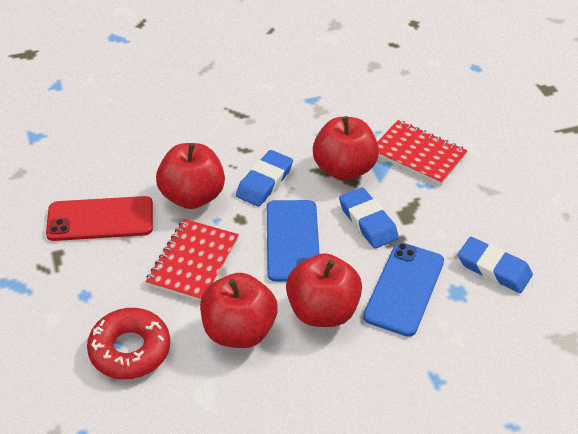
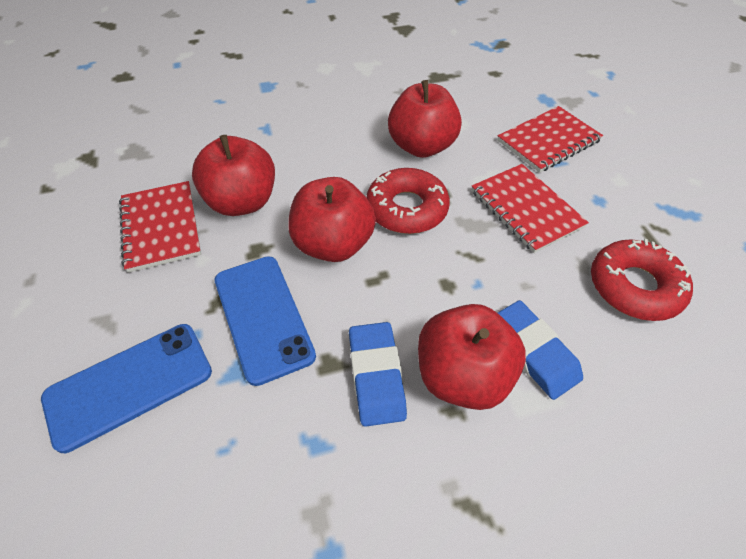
blue eraser: [236,150,293,207] [339,187,399,249] [458,237,533,293] = 3 -> [349,322,407,427] [498,300,583,400] = 2
red donut: [87,308,170,379] = 1 -> [366,168,450,234] [591,239,693,321] = 2
red notebook: [146,219,239,301] [377,120,468,185] = 2 -> [119,181,201,273] [471,164,589,253] [497,106,603,173] = 3
red phone: [46,196,153,241] = 1 -> none = 0

